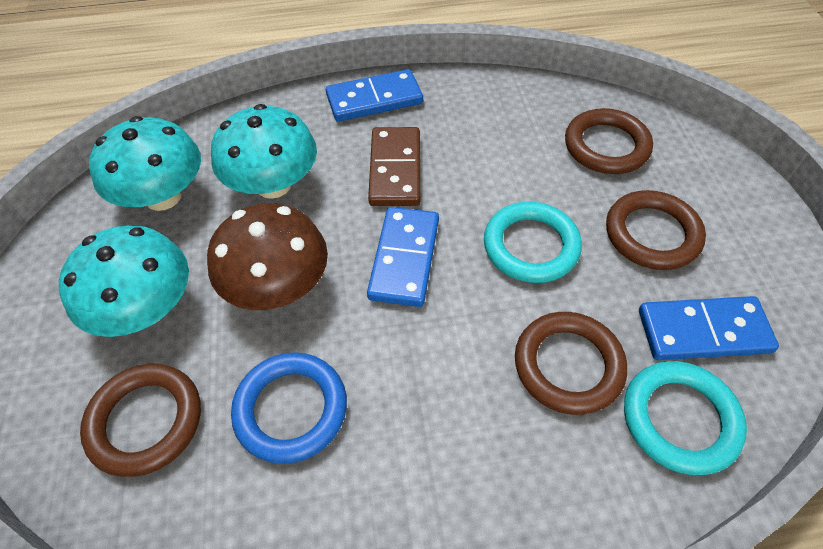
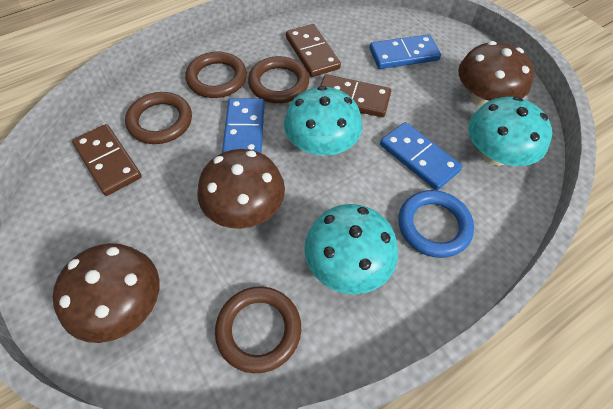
brown domino: [368,127,420,206] = 1 -> [72,124,142,196] [286,24,341,77] [320,74,391,117] = 3
brown mushroom: [207,203,328,310] = 1 -> [52,243,160,343] [197,149,285,229] [458,41,534,106] = 3
turquoise ring: [484,202,582,283] [624,361,747,475] = 2 -> none = 0

